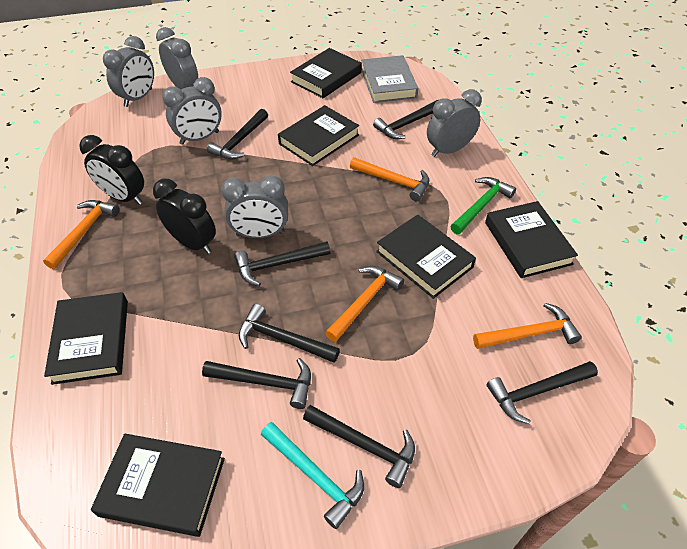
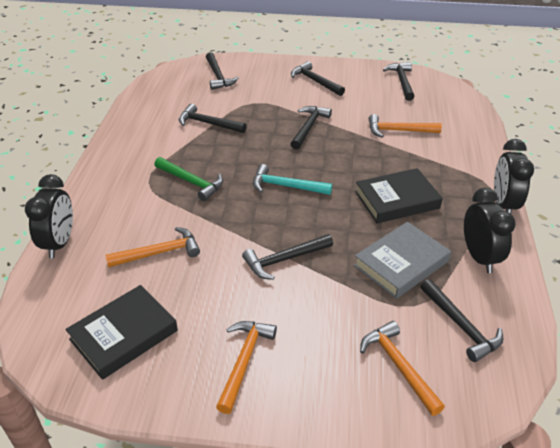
black book: [44,292,128,385] [91,434,225,537] [278,105,359,166] [290,48,362,98] [376,214,476,299] [485,201,578,278] = 6 -> [65,285,178,380] [355,168,443,223] = 2
black clock: [79,135,144,205] [153,179,216,254] = 2 -> [25,174,73,259] [464,188,516,273] [494,139,534,214] = 3
grey clock: [103,36,154,107] [156,27,198,89] [162,77,222,145] [221,176,288,238] [427,89,482,157] = 5 -> none = 0

